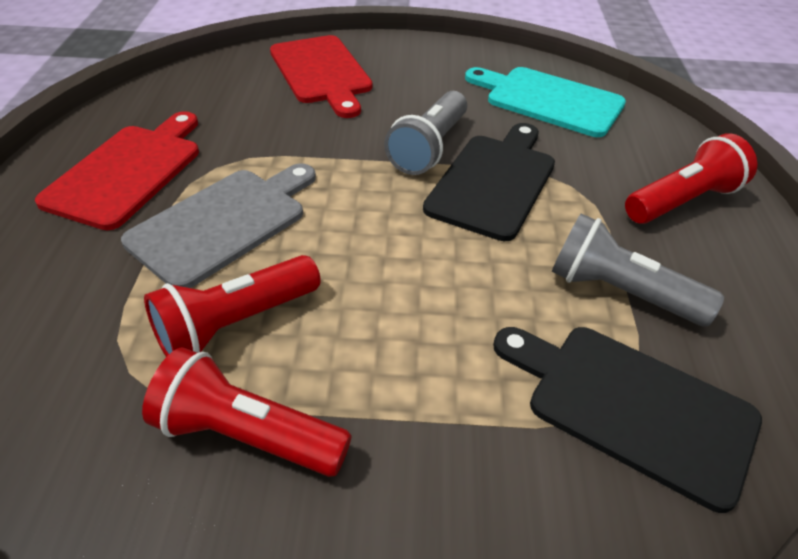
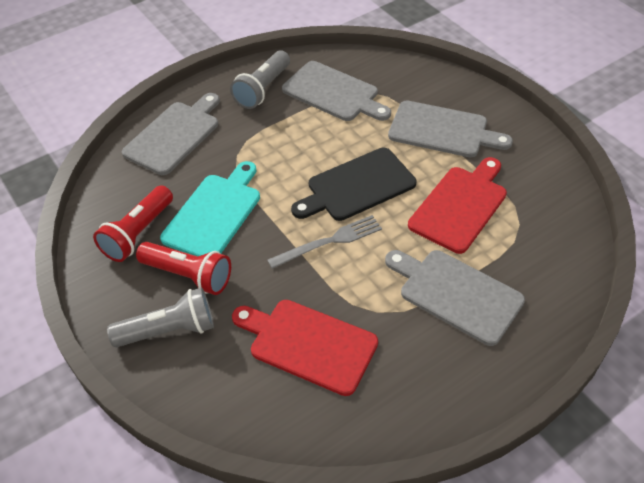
black cutting board: [423,123,555,241] [493,327,762,513] = 2 -> [291,148,416,221] = 1
grey cutting board: [121,163,316,288] = 1 -> [122,93,220,175] [282,61,391,121] [385,250,525,346] [388,100,513,157] = 4
grey fork: none = 0 -> [267,215,382,269] = 1
red flashlight: [142,347,352,477] [144,255,321,357] [625,133,757,224] = 3 -> [93,185,173,262] [136,242,231,295] = 2

